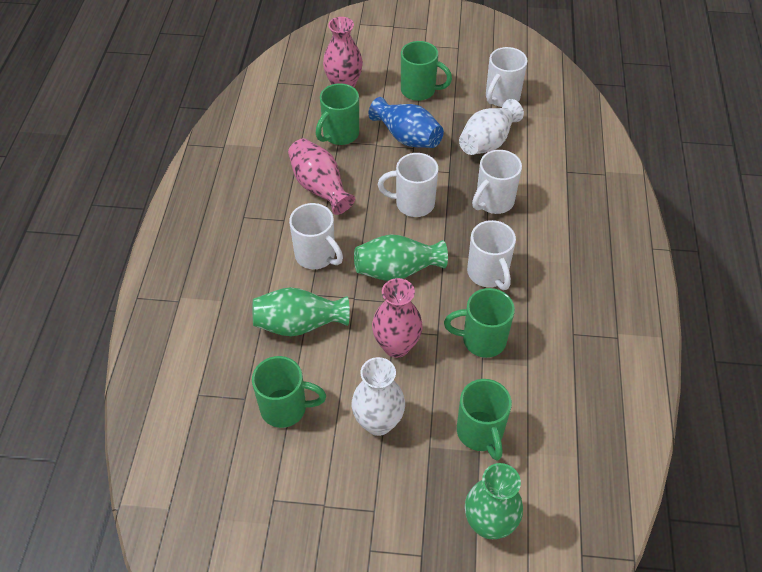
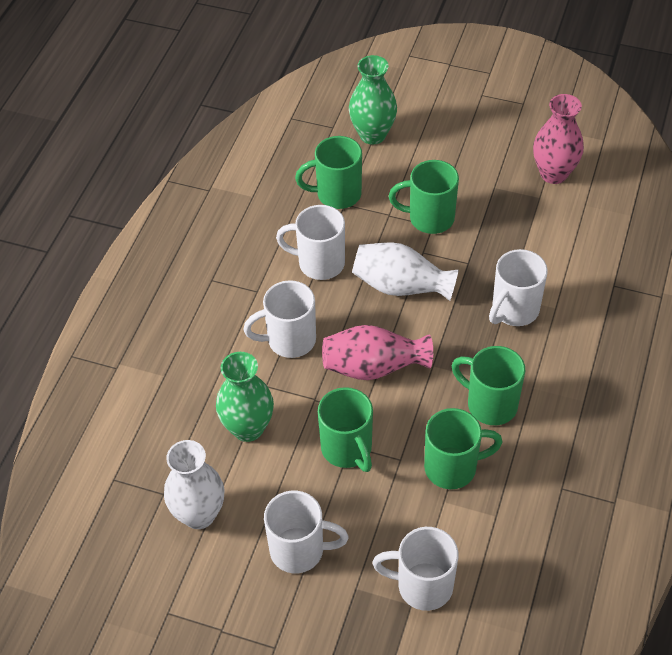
blue vase: [369,97,444,148] = 1 -> none = 0
green vase: [253,287,350,336] [354,234,448,281] [465,463,523,539] = 3 -> [216,352,274,442] [349,55,397,144] = 2
pink vase: [288,138,355,215] [323,17,363,88] [372,278,423,358] = 3 -> [322,325,433,380] [533,94,584,184] = 2

